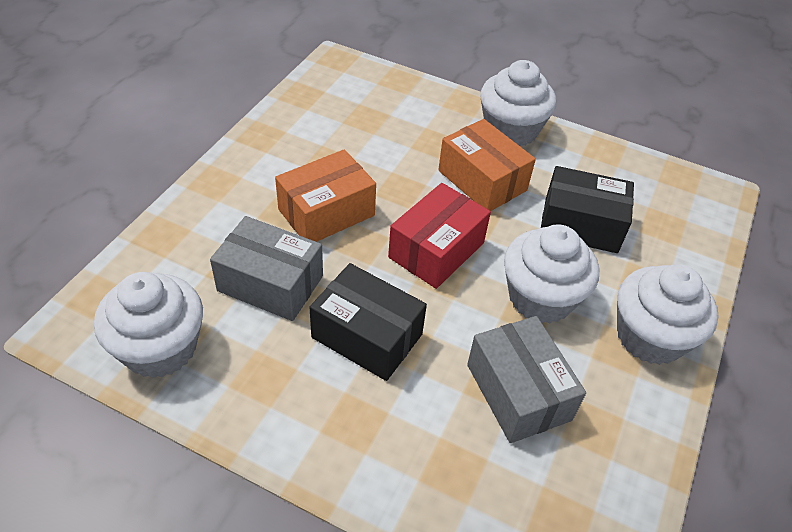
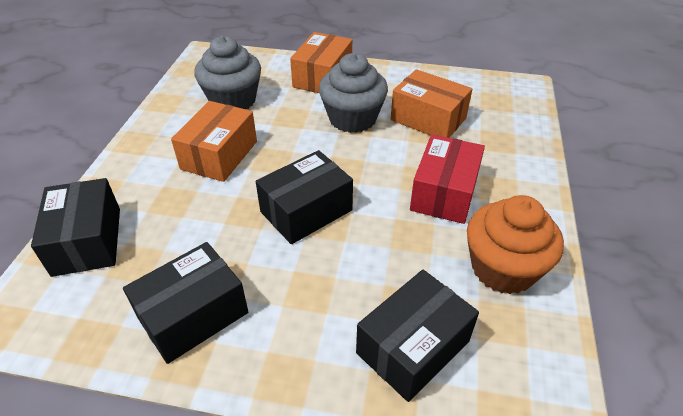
black box: [310,263,427,381] [541,166,634,253] = 2 -> [31,178,120,277] [123,242,248,364] [256,150,353,244] [356,270,479,402] = 4
grey box: [210,216,323,321] [467,316,586,443] = 2 -> none = 0
grey cupcake: none = 0 -> [194,36,261,109] [319,53,388,133] = 2
orange box: [275,150,376,242] [438,119,536,211] = 2 -> [171,101,257,182] [290,32,352,93] [391,69,472,138] = 3
orange cupcake: none = 0 -> [467,195,564,294] = 1
white cupcake: [94,272,203,378] [480,60,556,146] [504,224,599,323] [617,264,719,365] = 4 -> none = 0

